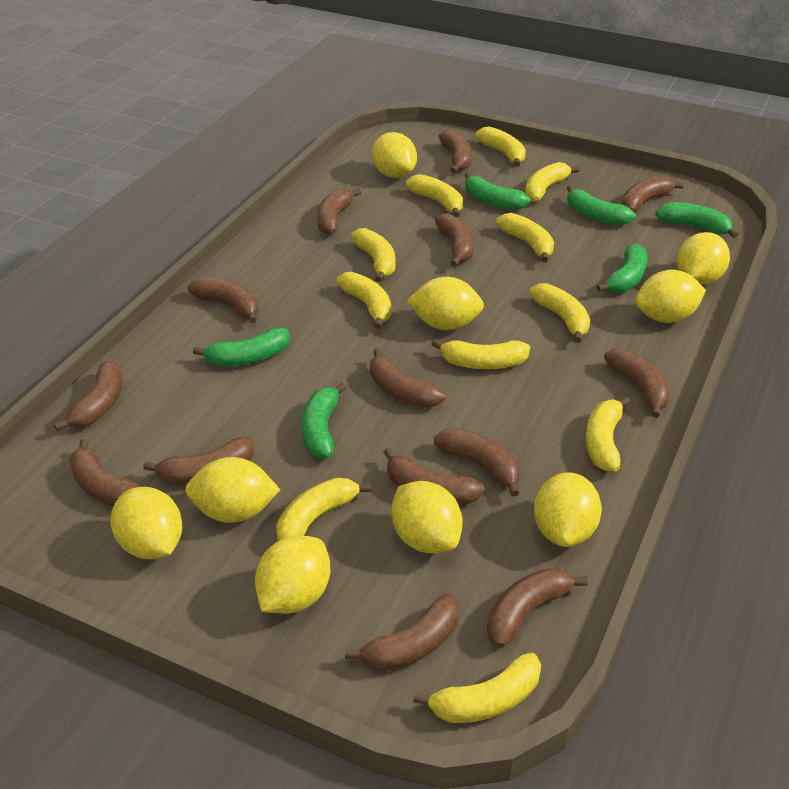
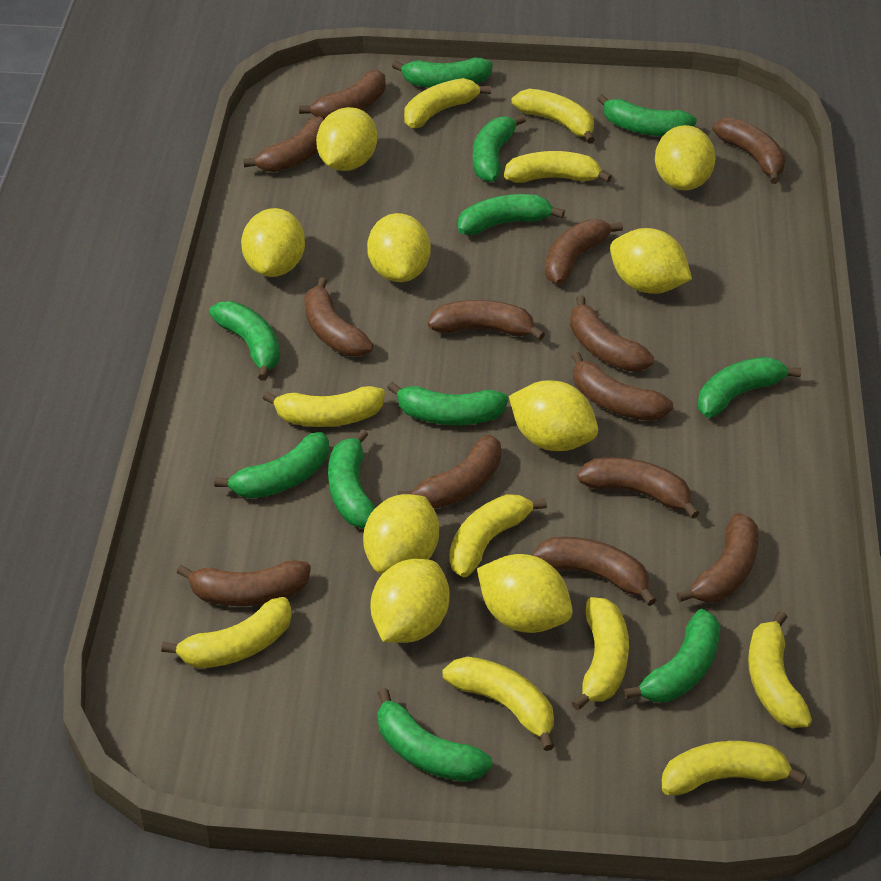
brown banana: [54,361,122,431] [69,439,140,506] [143,437,254,485] [188,277,258,323] [317,188,362,235] [345,594,459,671] [370,348,445,408] [383,448,485,505] [434,428,520,497] [435,213,474,266] [438,130,472,173] [487,568,588,648] [604,348,670,418] [621,176,684,212] = 14 -> [177,560,311,606] [243,116,324,172] [299,70,386,119] [304,277,373,356] [398,435,501,508] [428,300,545,340] [532,537,656,606] [545,219,623,285] [570,295,654,372] [572,352,673,421] [577,457,699,518] [676,513,759,603] [712,117,786,184] = 13
green banana: [193,327,290,366] [301,383,347,459] [465,172,531,210] [567,185,636,226] [596,243,648,293] [655,202,738,238] = 6 -> [209,301,280,381] [214,432,329,499] [328,429,375,528] [378,688,493,782] [387,382,508,425] [392,58,493,88] [458,194,565,235] [473,115,526,182] [597,94,697,136] [623,609,720,702] [698,357,801,418] = 11
yellow banana: [276,477,372,541] [336,272,392,329] [351,228,395,282] [406,174,463,217] [413,653,541,723] [432,339,530,369] [475,126,526,167] [496,213,554,262] [525,162,579,202] [529,283,590,343] [586,396,631,472] = 11 -> [161,597,292,668] [262,386,385,427] [404,78,491,128] [442,656,554,751] [449,494,547,578] [504,151,612,183] [512,89,595,144] [572,597,629,711] [662,741,807,795] [748,611,812,728] = 10

